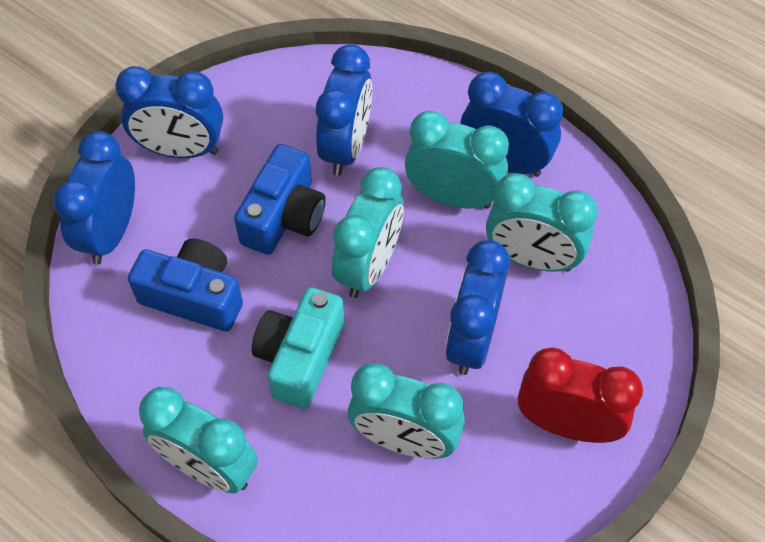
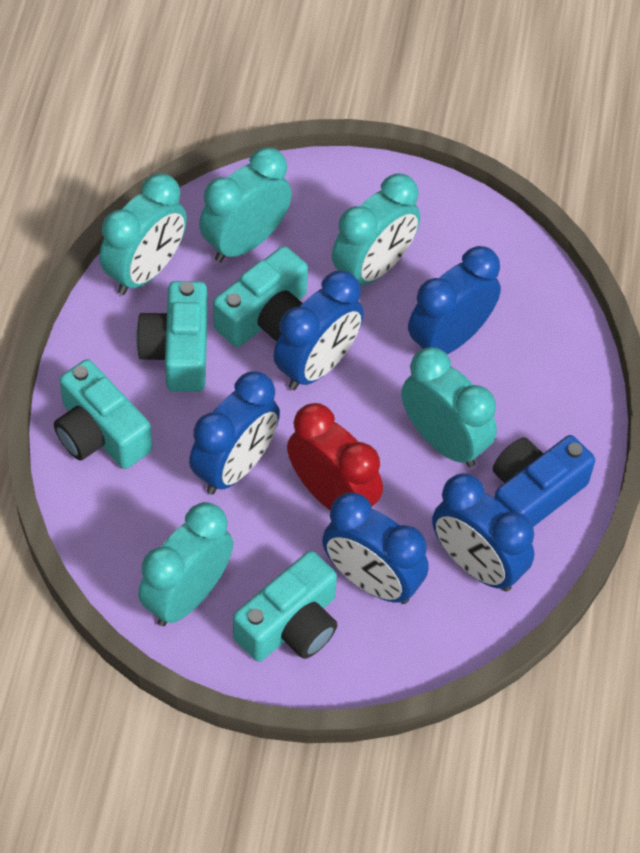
blue camera: [128,238,243,332] [234,144,326,255] = 2 -> [493,435,595,527] = 1
turquoise camera: [252,287,344,409] = 1 -> [54,359,152,469] [136,281,208,392] [213,246,308,347] [233,551,337,662] = 4

